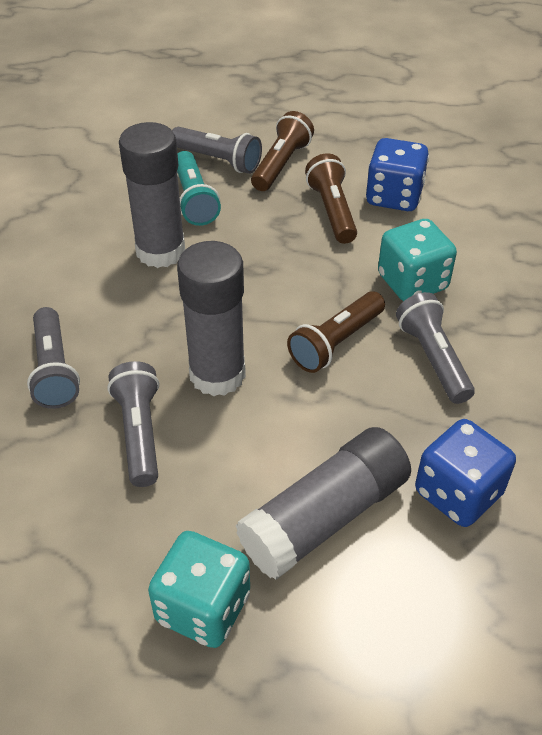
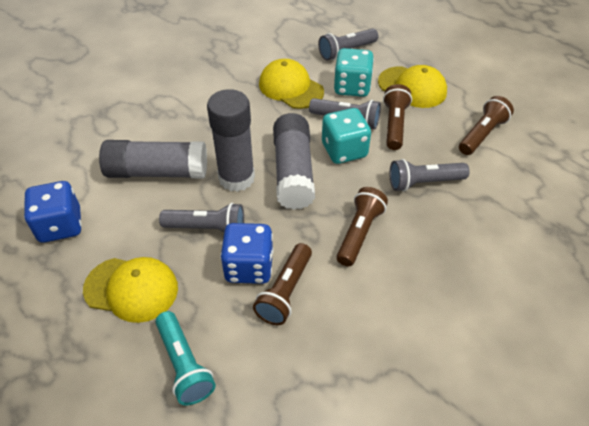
brown flashlight: [251,111,314,191] [287,291,385,373] [305,153,357,244] = 3 -> [253,243,312,325] [336,187,388,266] [383,84,412,150] [459,96,514,155] = 4
yellow cap: none = 0 -> [83,257,178,323] [259,59,324,109] [378,65,447,108] = 3

